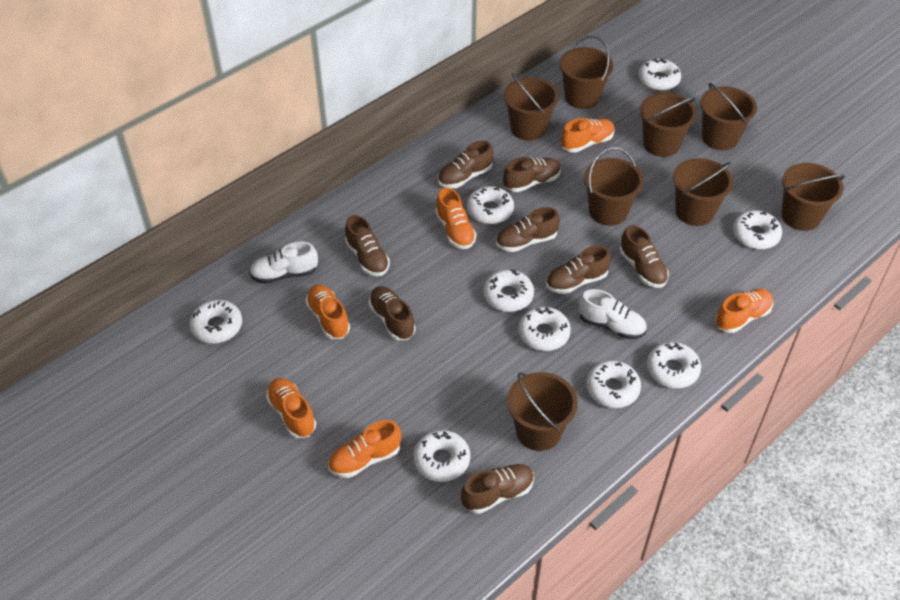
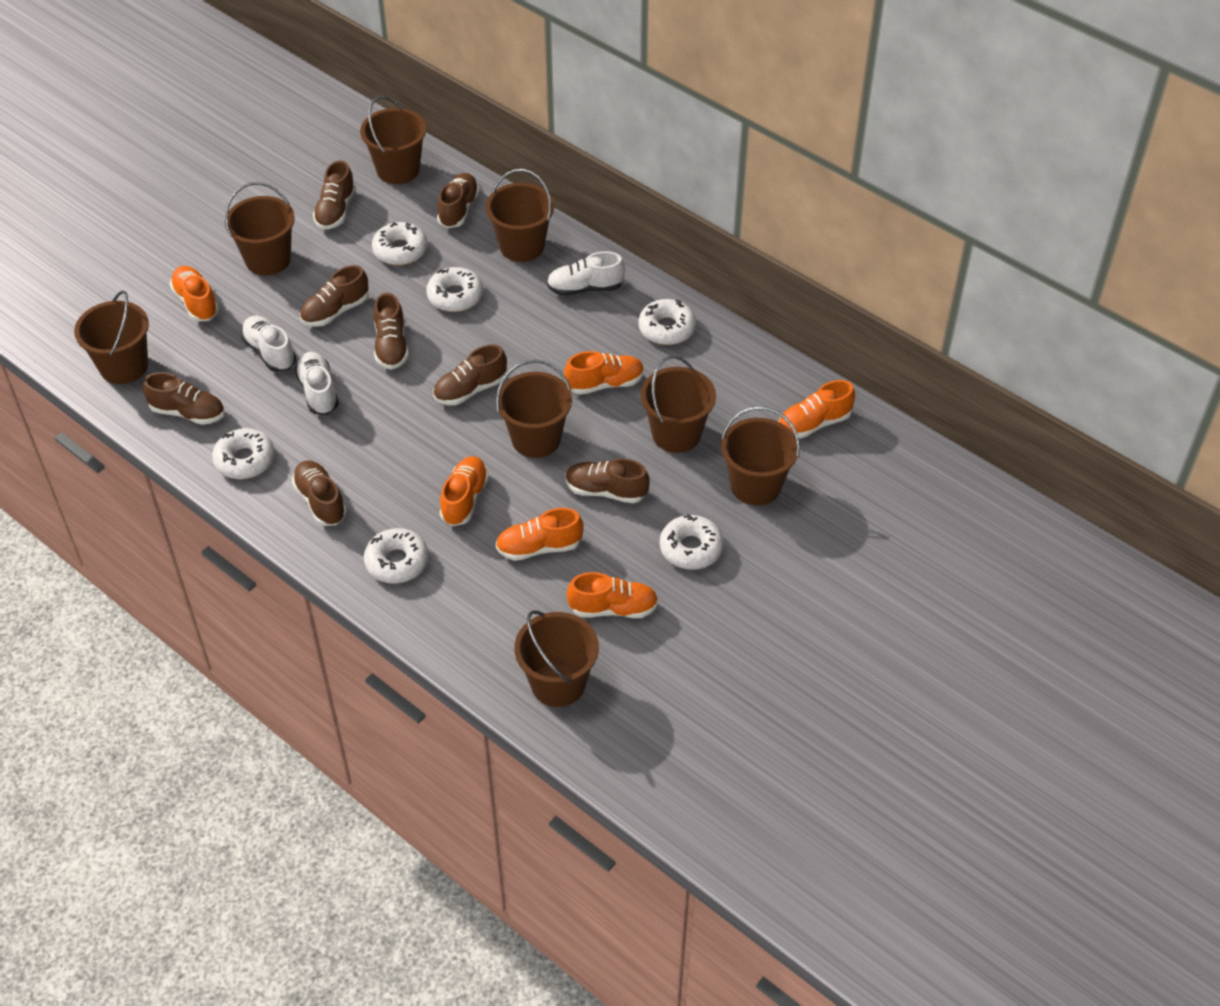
white donut: [189,300,242,344] [413,430,470,482] [467,186,514,224] [483,269,534,312] [518,307,571,351] [586,360,641,408] [638,58,681,91] [647,342,701,388] [733,210,782,249] = 9 -> [212,428,275,479] [364,528,429,583] [372,222,428,265] [426,267,483,312] [638,299,696,345] [660,514,724,570] = 6
white shoe: [249,241,318,284] [579,289,647,339] = 2 -> [241,316,296,372] [295,352,339,415] [547,251,625,296] = 3

